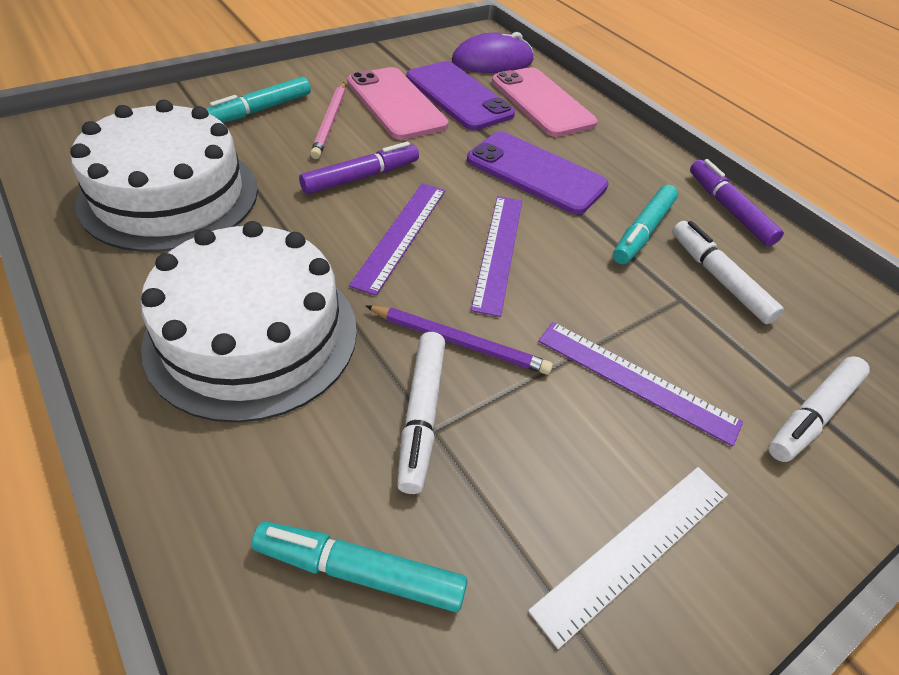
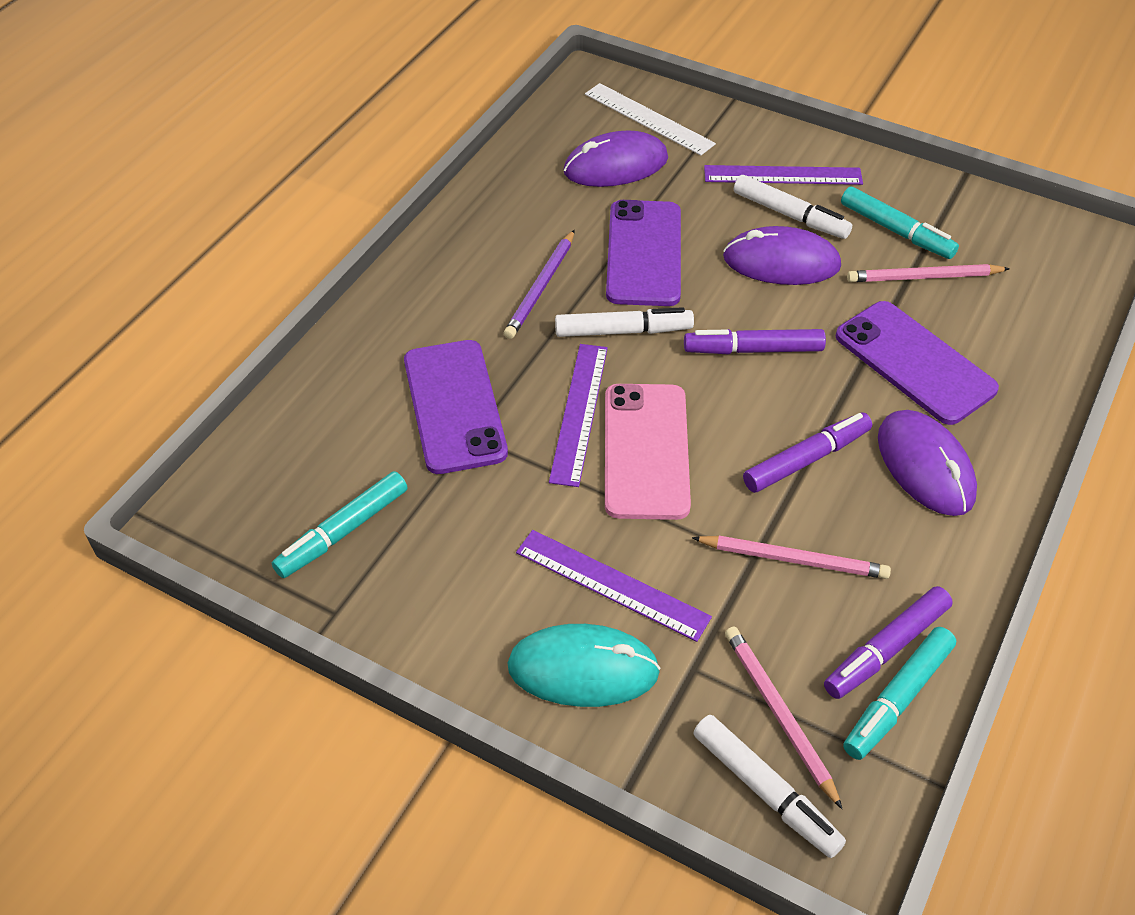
pink pencil: [310,82,345,159] = 1 -> [692,536,891,579] [725,627,842,809] [847,264,1010,282] = 3
pink phone: [347,67,448,140] [492,67,597,137] = 2 -> [605,384,691,520] = 1
purple marker: [299,142,419,194] [690,159,784,246] = 2 -> [684,329,826,354] [743,412,872,493] [824,586,953,699] = 3
purple mouse: [452,32,534,73] = 1 -> [564,130,668,187] [723,226,841,285] [878,410,977,516] = 3
purple phone: [406,61,515,130] [467,131,609,215] = 2 -> [404,340,508,474] [606,200,681,306] [836,301,999,425] = 3
turquoise mouse: none = 0 -> [507,624,660,707] = 1
white cake: [70,100,258,252] [140,221,357,423] = 2 -> none = 0

